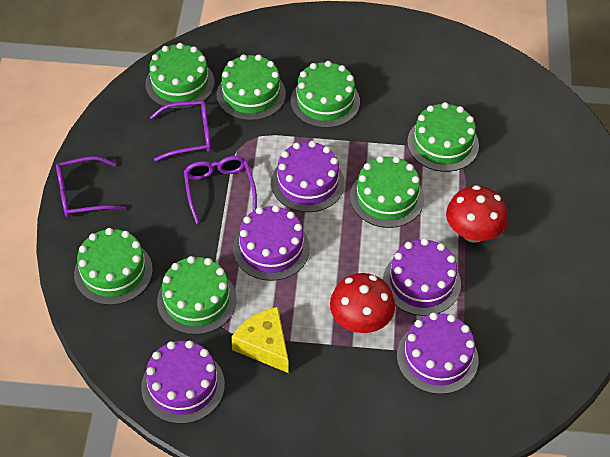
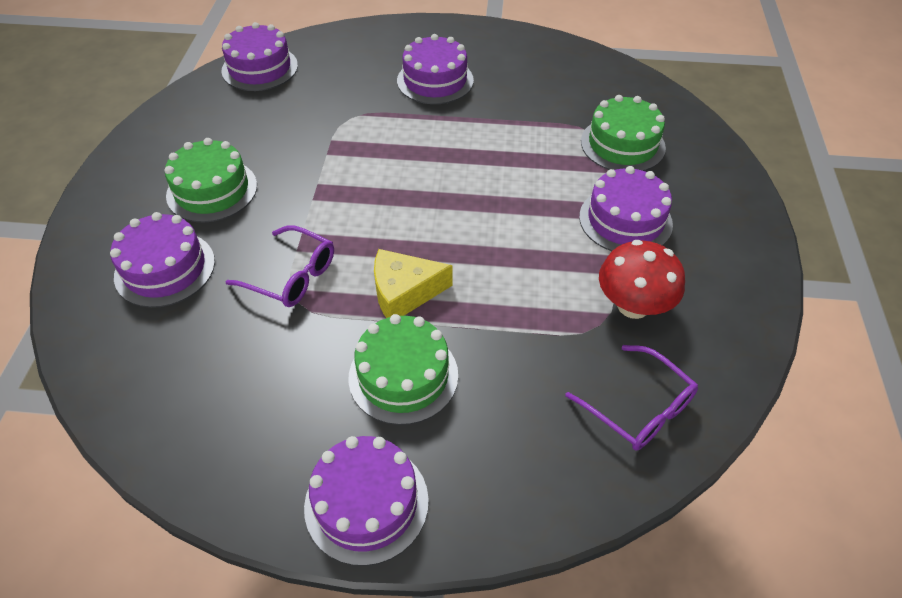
green cake: [74,228,153,305] [145,43,215,109] [157,256,237,335] [216,54,286,121] [291,61,360,128] [350,156,424,228] [407,102,479,172] = 7 -> [164,138,257,222] [348,314,458,425] [581,95,666,171] = 3
purple glasses: [56,156,126,217] [150,101,211,161] [184,156,257,224] = 3 -> [225,225,334,307] [565,345,698,450] = 2
red mushroom: [330,273,395,333] [446,185,508,243] = 2 -> [599,240,685,319] = 1

